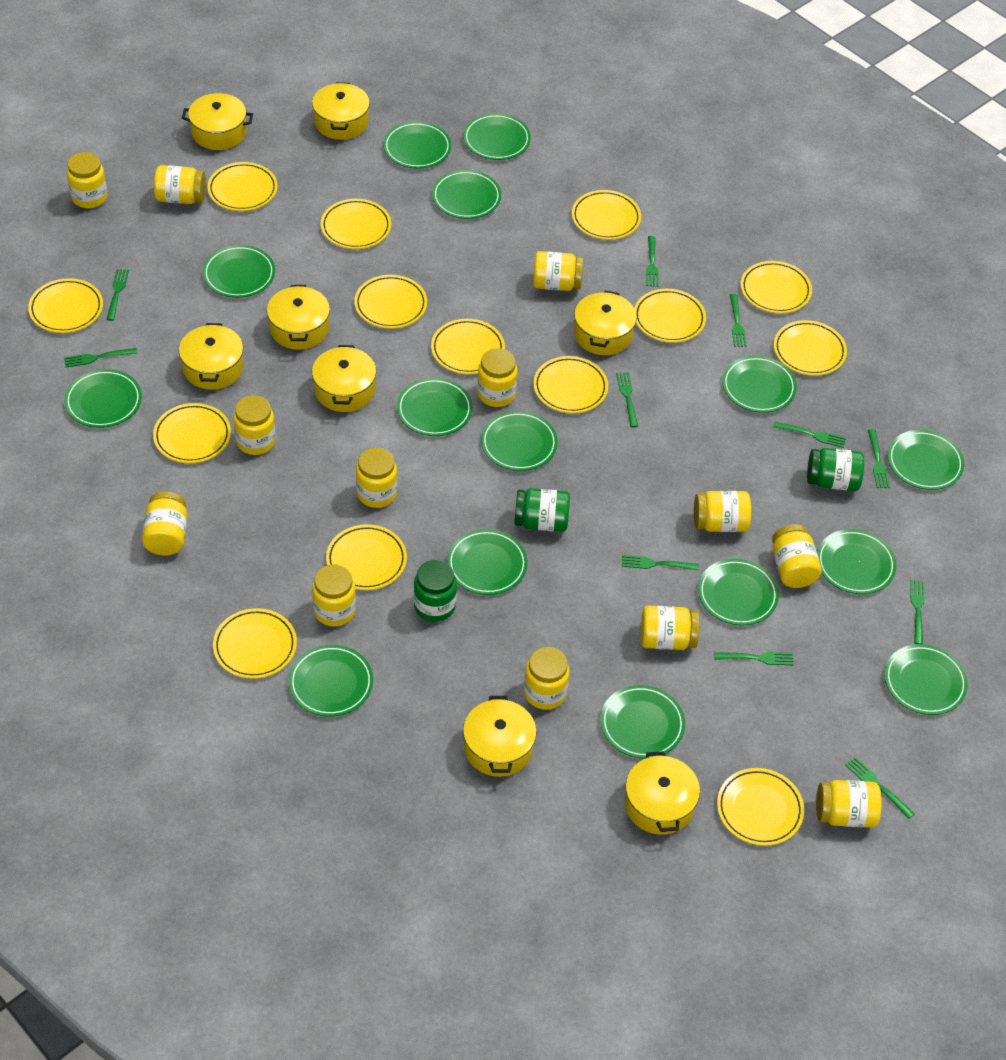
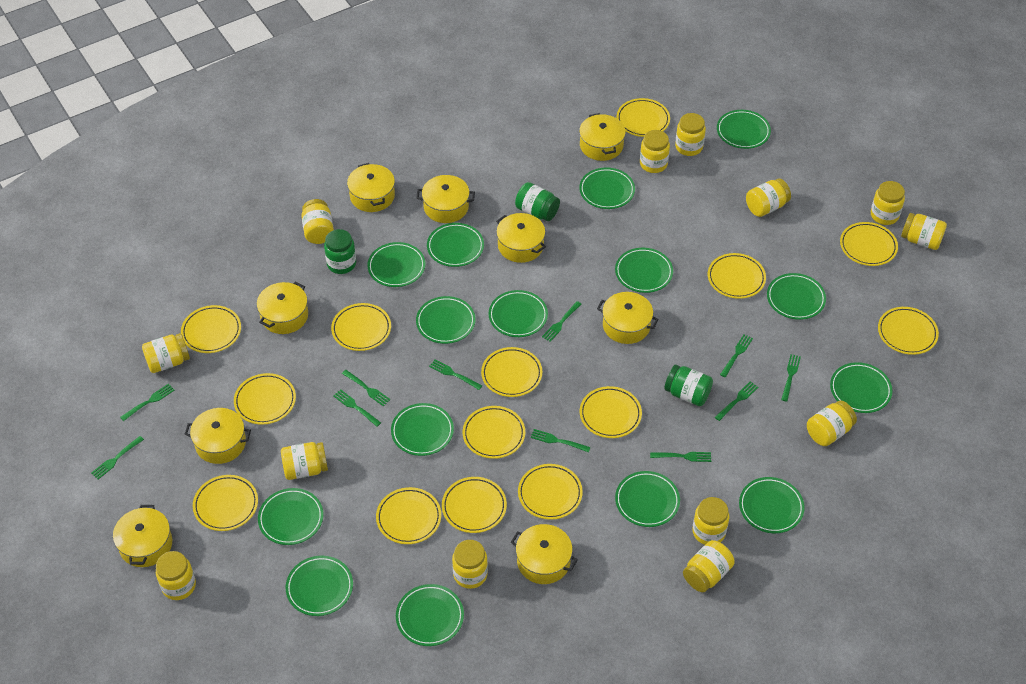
yellow pot: [179,323,243,390] [182,93,253,150] [267,285,330,350] [312,82,370,140] [312,345,376,412] [463,696,537,777] [574,291,637,355] [625,751,700,835] = 8 -> [113,505,172,567] [184,408,251,464] [257,282,308,334] [347,163,395,212] [416,175,475,223] [496,213,546,263] [511,524,578,584] [579,113,626,161] [597,292,659,344] = 9

